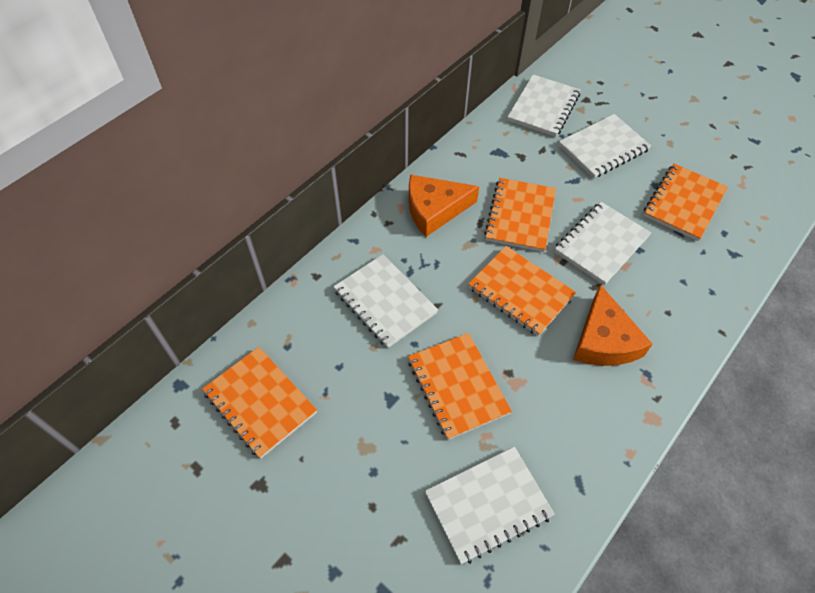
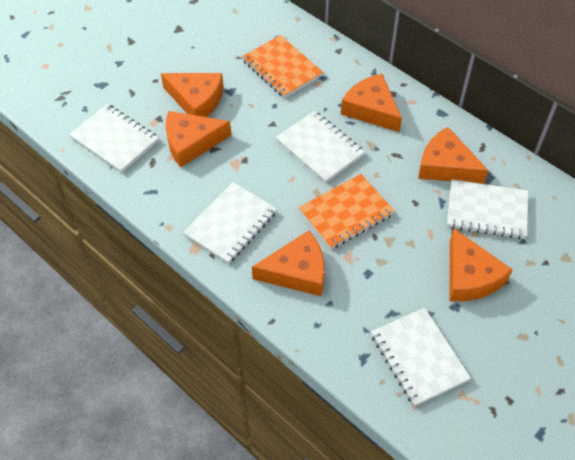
orange cheese: [409,174,479,237] [573,284,653,366] = 2 -> [161,73,224,117] [166,111,231,167] [252,231,325,296] [341,74,402,132] [418,127,489,184] [450,229,513,301] = 6
orange notebook: [202,347,317,459] [408,333,512,440] [468,246,576,336] [484,178,556,252] [643,164,728,241] = 5 -> [242,35,323,98] [299,174,395,249] = 2

